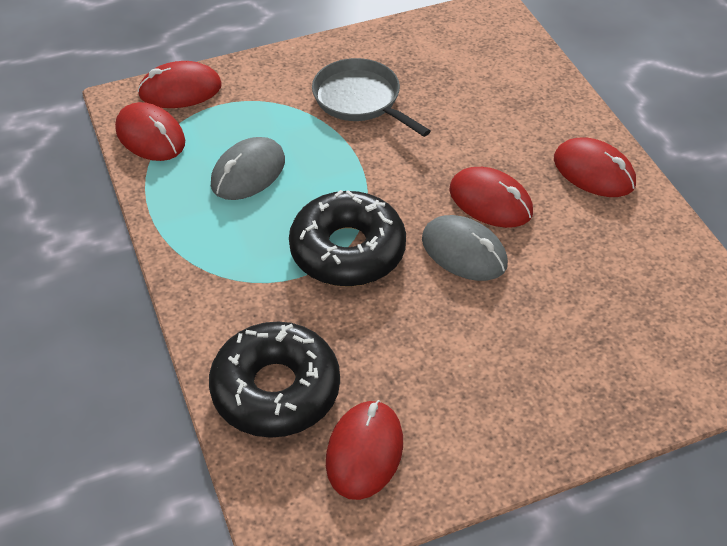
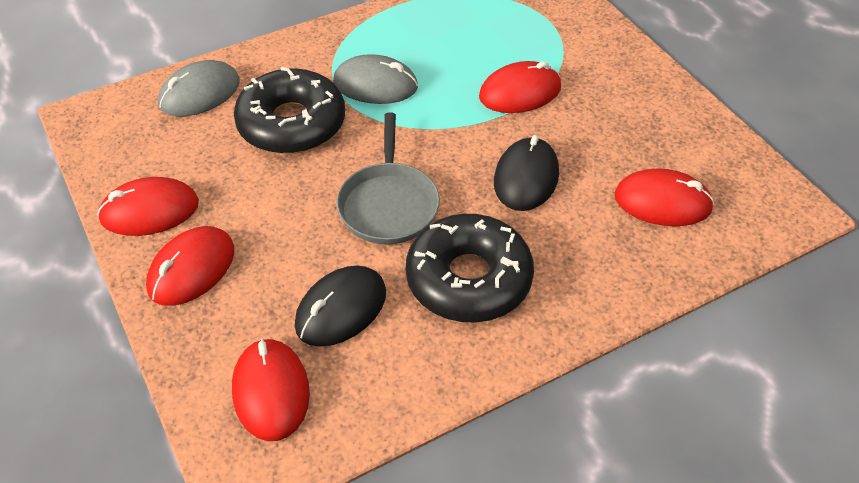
black mouse: none = 0 -> [295,265,386,347] [494,135,559,211] = 2

